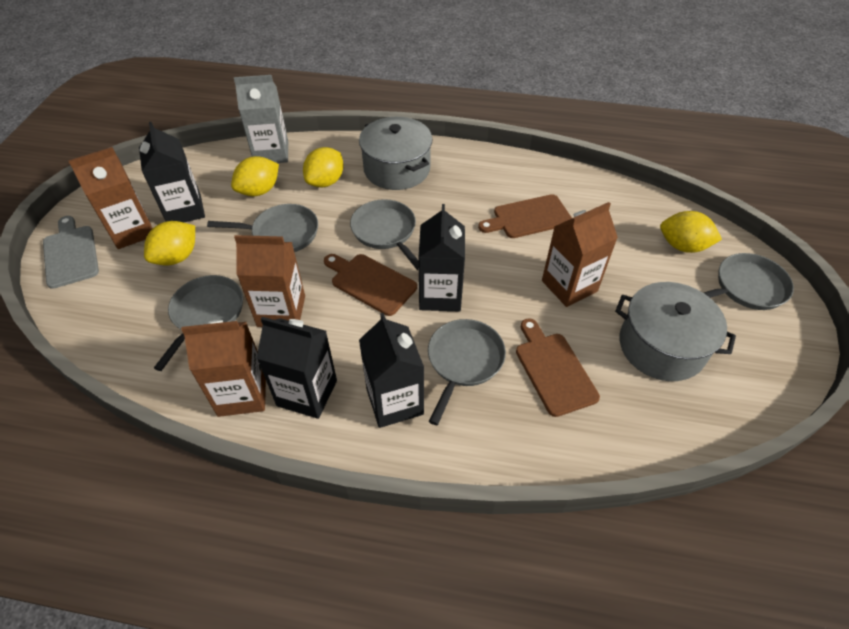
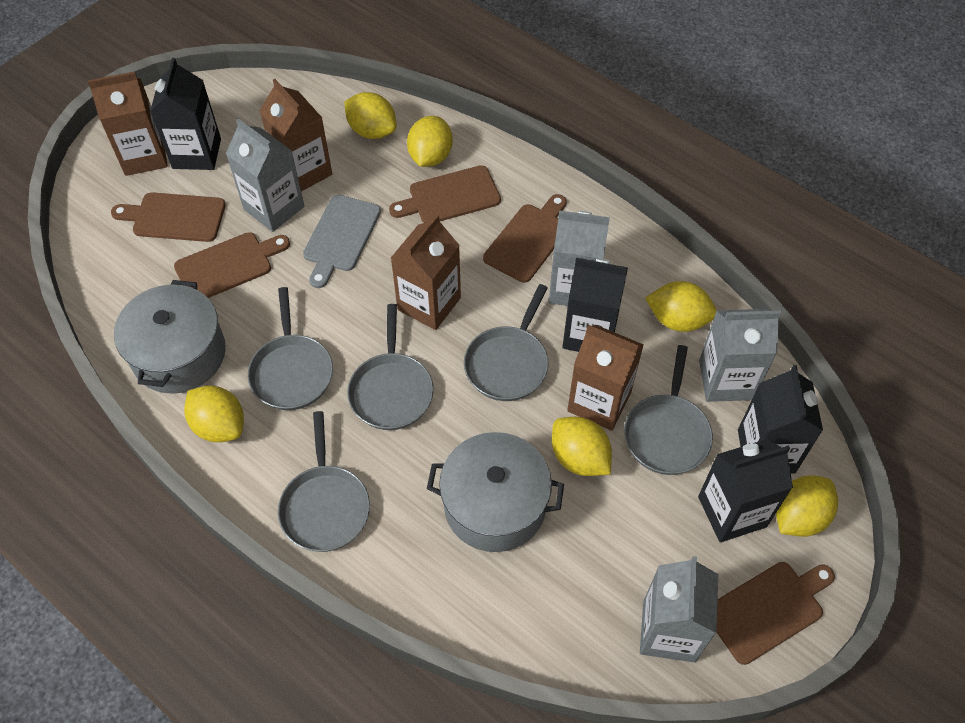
brown cutting board: [324,254,417,316] [478,194,572,238] [516,318,600,417] = 3 -> [111,192,226,242] [174,232,290,298] [389,165,501,223] [483,194,567,283] [717,562,835,665] = 5
grey carton: [234,75,288,163] = 1 -> [226,118,305,232] [549,210,610,306] [640,556,718,663] [699,309,781,402] = 4
yellow lemon: [144,221,195,265] [231,156,279,196] [303,147,343,187] [660,211,722,253] = 4 -> [184,386,244,442] [344,92,397,139] [407,116,453,167] [552,417,612,476] [645,281,717,332] [776,476,838,537] = 6

